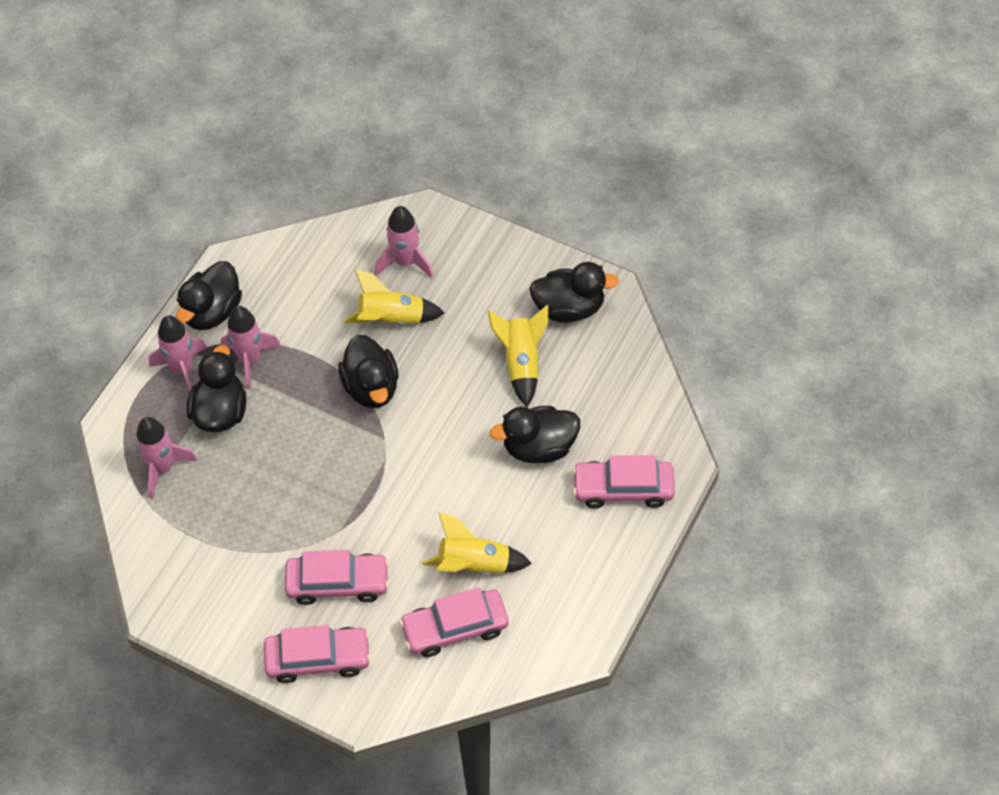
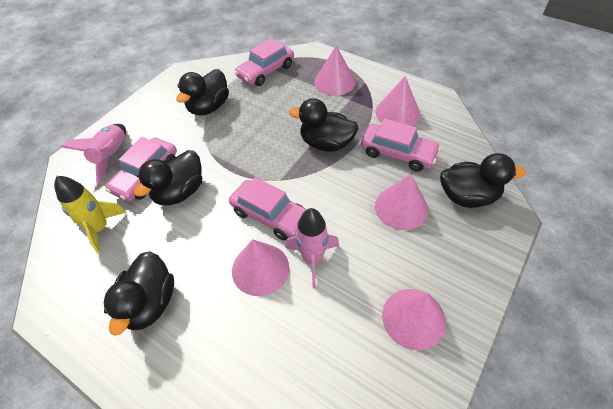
pink cone: none = 0 -> [232,239,289,296] [314,46,356,96] [375,174,428,230] [376,76,420,126] [382,289,446,350] = 5
pink rocket: [136,417,197,499] [149,315,207,392] [221,306,281,389] [375,206,433,278] = 4 -> [61,124,126,183] [285,208,339,288] = 2
yellow rocket: [343,269,445,325] [422,512,532,575] [488,305,548,407] = 3 -> [54,176,127,254] = 1

